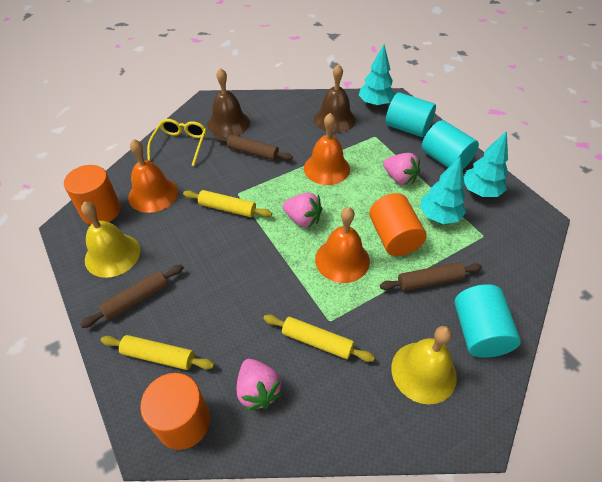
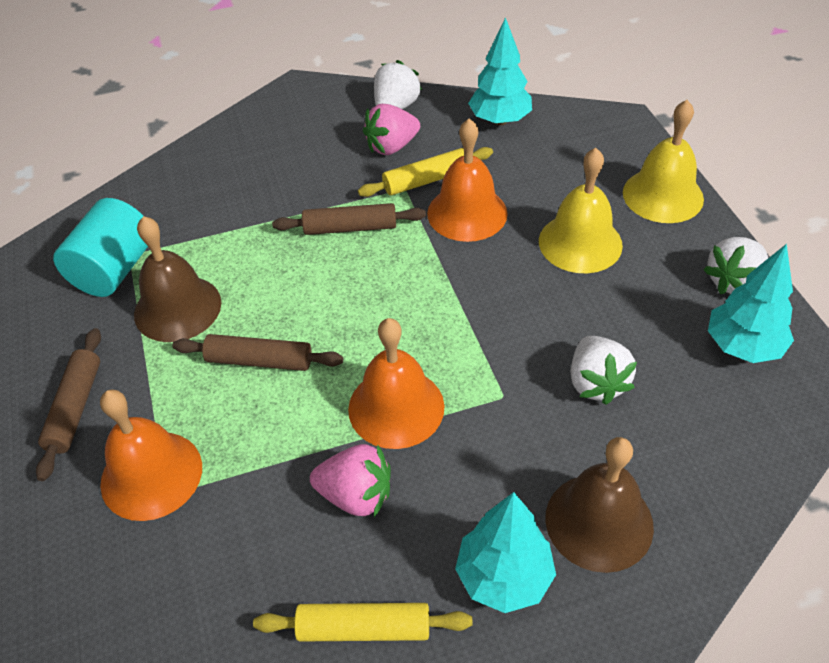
orange cylinder: [64,165,121,225] [140,373,210,450] [369,193,426,256] = 3 -> none = 0
pink strawberry: [236,359,283,411] [283,193,323,228] [383,153,420,185] = 3 -> [310,444,391,517] [363,104,420,155] = 2
turquoise cylinder: [386,92,436,137] [422,120,479,169] [454,284,521,358] = 3 -> [53,198,148,297] = 1
white strawberry: none = 0 -> [374,60,422,109] [571,336,637,405] [703,237,768,294] = 3
yellow glasses: [147,119,207,166] = 1 -> none = 0
yellow rolling pin: [101,335,214,370] [183,190,272,217] [263,314,375,362] = 3 -> [253,603,472,642] [358,147,493,197] = 2

